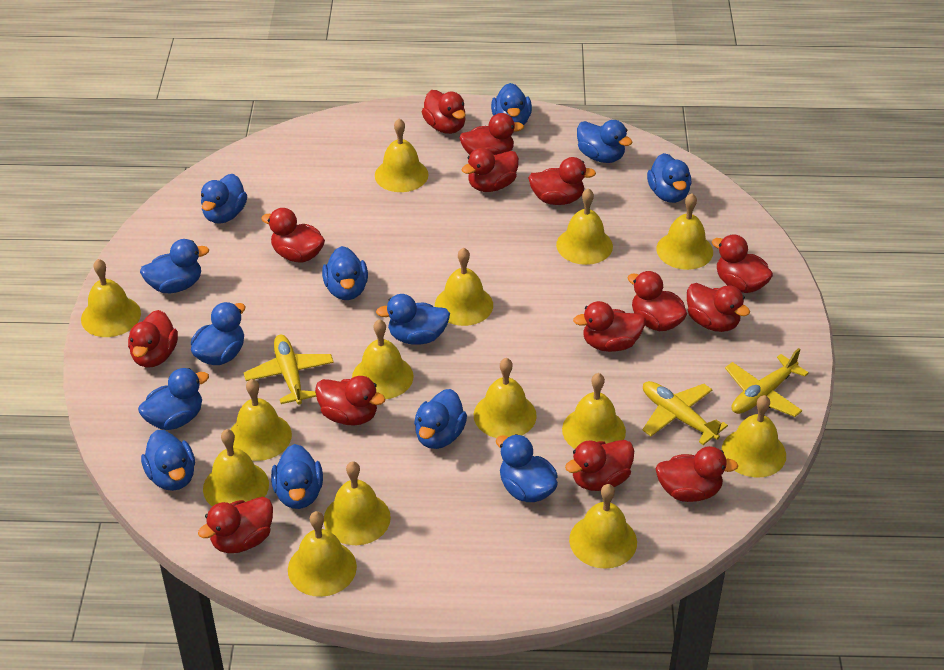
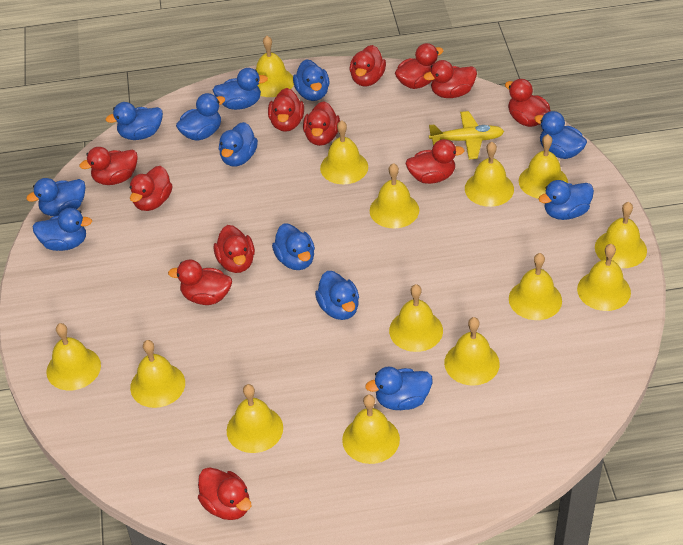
blue duck: [138,368,209,430] [140,239,209,293] [141,430,195,491] [191,302,245,365] [201,174,247,224] [271,444,323,509] [322,246,368,300] [376,294,450,345] [414,389,467,449] [491,83,532,125] [496,434,558,502] [577,120,632,163] [647,153,692,203] = 13 -> [26,178,85,216] [33,208,92,251] [106,102,163,140] [176,93,225,141] [213,68,268,110] [219,122,258,166] [272,223,315,270] [293,59,329,101] [315,271,359,320] [365,367,433,410] [534,111,587,159] [538,180,594,220] = 12
red duck: [128,310,178,368] [198,497,273,553] [261,208,325,263] [315,376,385,426] [422,90,466,134] [459,113,524,155] [462,148,519,192] [528,157,596,205] [565,440,634,491] [573,301,645,352] [627,271,687,331] [656,446,738,502] [687,283,750,332] [712,234,773,293] = 14 -> [79,147,138,185] [130,166,173,211] [168,260,232,305] [198,467,251,520] [214,225,255,273] [268,88,304,132] [303,101,340,146] [350,45,386,86] [395,43,444,89] [406,139,465,184] [423,60,477,98] [505,79,551,127] = 12
yellow plane: [244,335,334,405] [642,381,728,445] [725,348,809,417] = 3 -> [429,111,504,159] = 1

